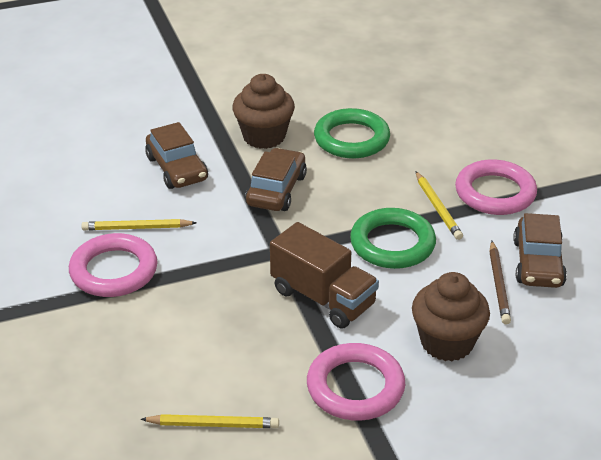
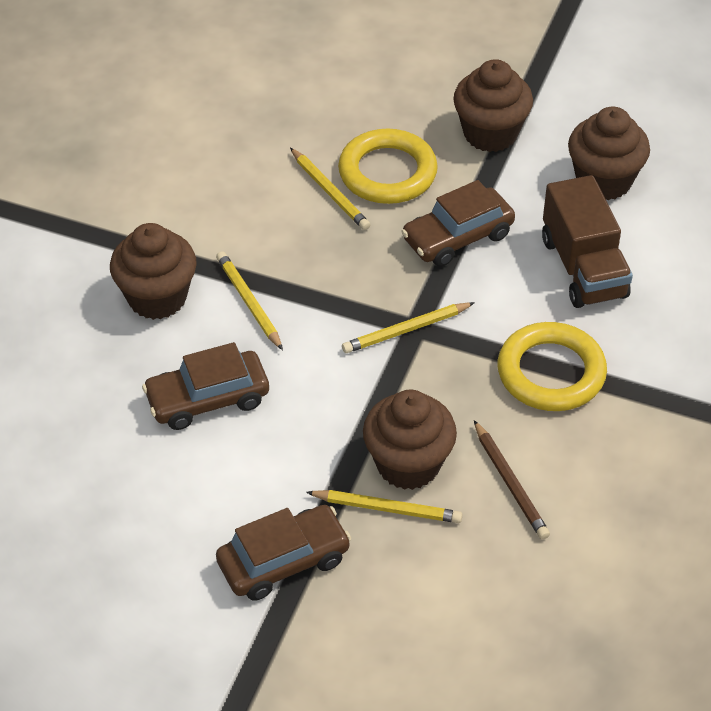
brown cupcake: [232,74,295,149] [412,272,490,361] = 2 -> [110,223,197,320] [363,390,457,490] [453,59,533,152] [568,107,650,200] = 4
green ring: [314,108,390,158] [350,208,436,269] = 2 -> none = 0
pink ring: [69,233,157,297] [307,343,405,421] [455,159,537,215] = 3 -> none = 0
yellow pencil: [81,219,197,230] [141,414,279,428] [416,171,463,240] = 3 -> [216,251,283,350] [290,148,370,230] [306,490,462,523] [342,302,475,353] = 4
yellow ring: none = 0 -> [338,128,438,204] [497,322,607,411] = 2

